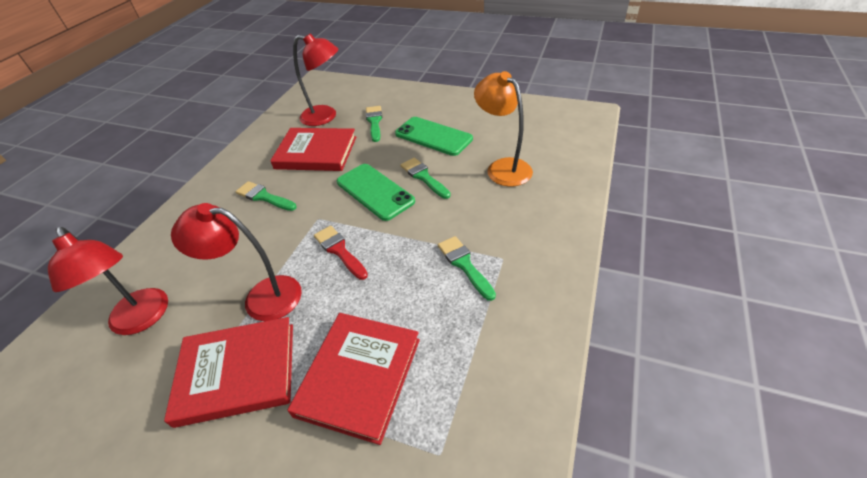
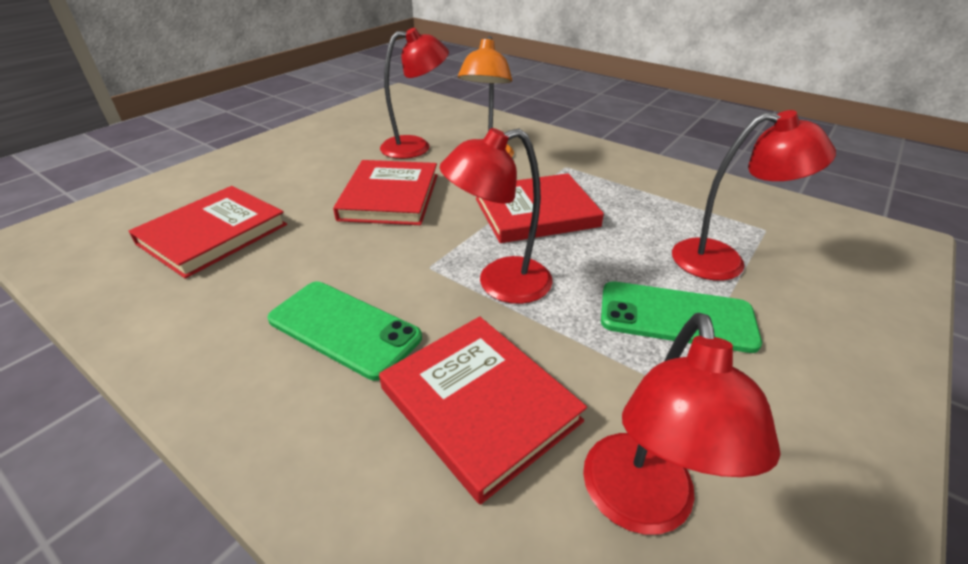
green brush: [236,181,297,211] [366,106,382,142] [401,158,451,199] [438,236,496,301] = 4 -> none = 0
red book: [164,317,293,428] [270,128,356,171] [287,313,420,445] = 3 -> [129,186,287,279] [333,160,438,225] [379,317,587,505] [476,173,604,243] = 4
red brush: [314,226,368,280] = 1 -> none = 0
red lamp: [48,227,168,335] [171,203,302,321] [293,33,338,126] = 3 -> [380,28,449,159] [440,128,553,304] [583,313,781,535] [672,110,836,281] = 4

